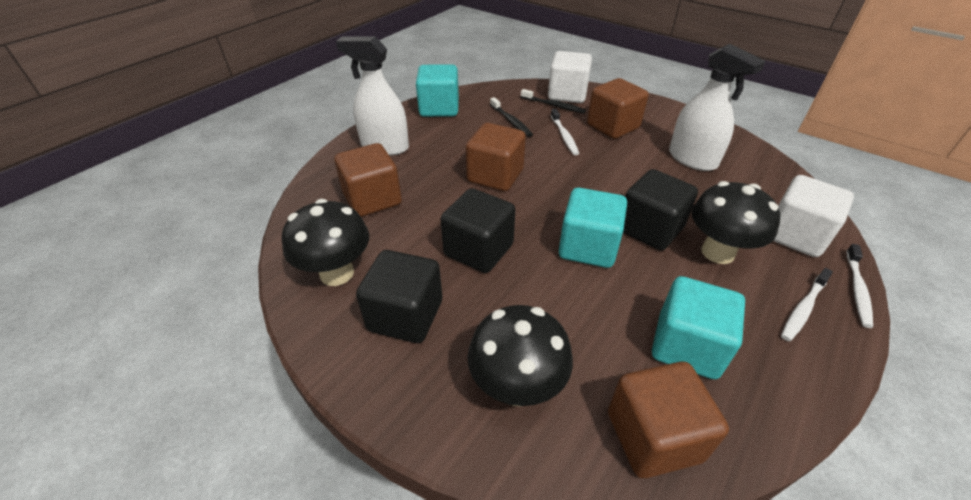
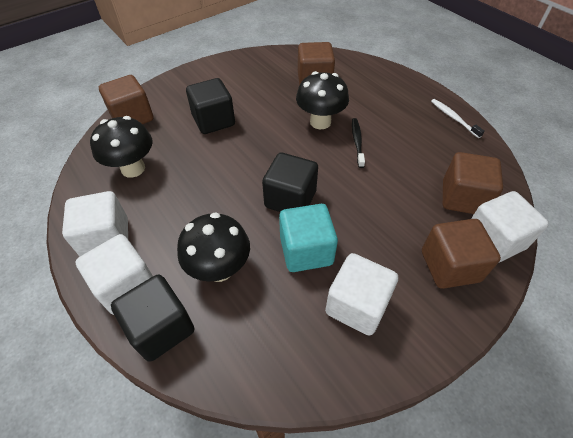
black toothbrush: [490,97,533,137] [521,89,586,113] = 2 -> [352,118,365,168] = 1
turquoise cube: [416,64,459,117] [559,188,627,268] [652,276,745,380] = 3 -> [279,204,338,272] = 1
white cube: [548,51,592,103] [774,175,854,257] = 2 -> [62,191,128,256] [76,234,153,315] [325,253,398,336] [471,191,549,263] = 4
white spray bottle: [336,36,409,156] [669,44,766,171] = 2 -> none = 0
white toothbrush: [551,109,579,155] [781,268,833,341] [846,244,873,328] = 3 -> [431,99,485,138] = 1

